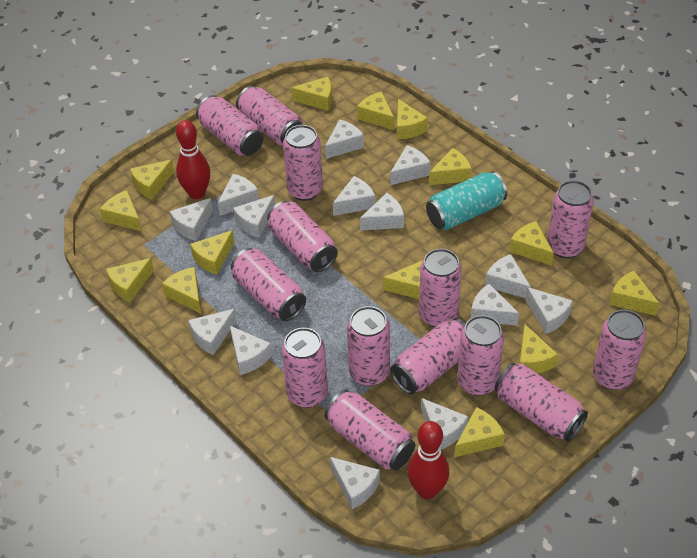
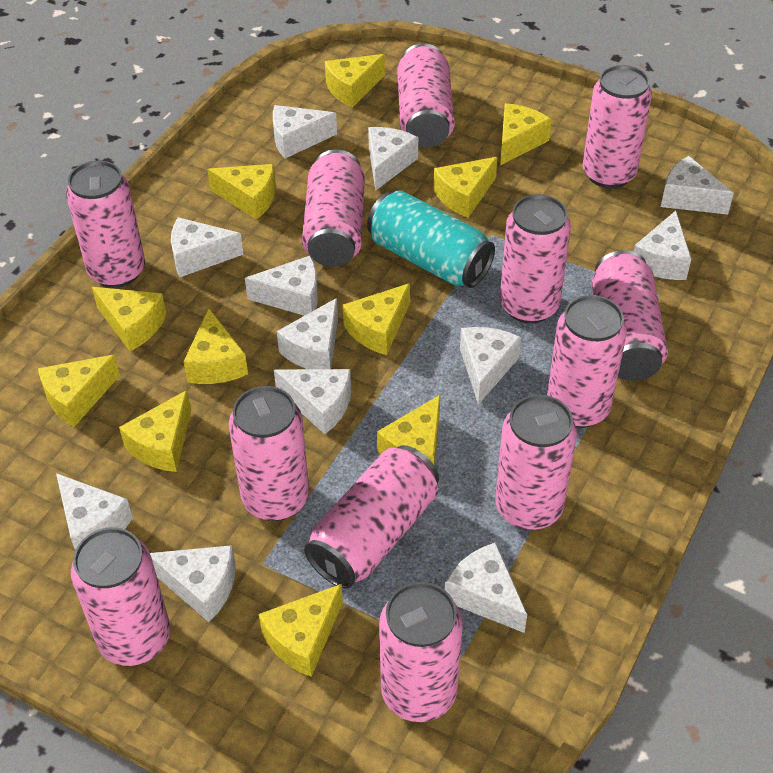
pink can: [196,95,264,156] [231,248,306,321] [236,86,303,146] [267,201,338,272] [282,328,328,408] [283,125,323,201] [325,390,415,470] [347,306,390,386] [390,318,466,395] [419,249,462,327] [457,315,504,396] [495,363,588,442] [547,180,594,258] [593,310,646,390] = 14 -> [66,161,145,288] [71,527,170,666] [229,386,309,521] [302,150,365,267] [304,445,439,589] [379,582,463,722] [397,43,455,147] [495,395,577,530] [500,194,571,324] [547,295,627,428] [582,65,652,189] [592,250,668,381] = 12
red bowling pin: [176,120,210,199] [407,421,449,499] = 2 -> none = 0
white cheese: [170,198,213,241] [188,309,237,355] [218,174,259,216] [230,326,272,375] [233,195,275,238] [325,119,364,159] [330,457,380,509] [333,176,375,216] [360,193,404,231] [390,145,431,185] [421,398,468,449] [471,284,519,326] [485,254,531,298] [525,287,573,334] = 14 -> [56,473,133,550] [150,545,236,622] [171,217,244,277] [245,255,318,316] [273,105,337,158] [274,369,351,434] [277,298,338,369] [368,127,418,191] [445,542,527,633] [460,327,521,405] [634,211,692,280] [661,156,734,215] = 12
yellow cheese: [100,190,142,231] [106,258,154,302] [130,160,174,200] [162,267,201,314] [190,230,234,275] [291,76,332,111] [357,92,394,130] [383,260,423,299] [397,99,428,139] [429,148,472,185] [455,407,505,457] [509,221,554,266] [519,324,558,373] [609,271,660,316] = 14 -> [38,355,120,427] [92,287,167,351] [119,390,191,472] [184,308,248,384] [207,164,276,220] [259,584,343,677] [325,54,385,108] [343,283,410,355] [377,395,440,466] [433,157,497,218] [500,103,552,165] = 11

